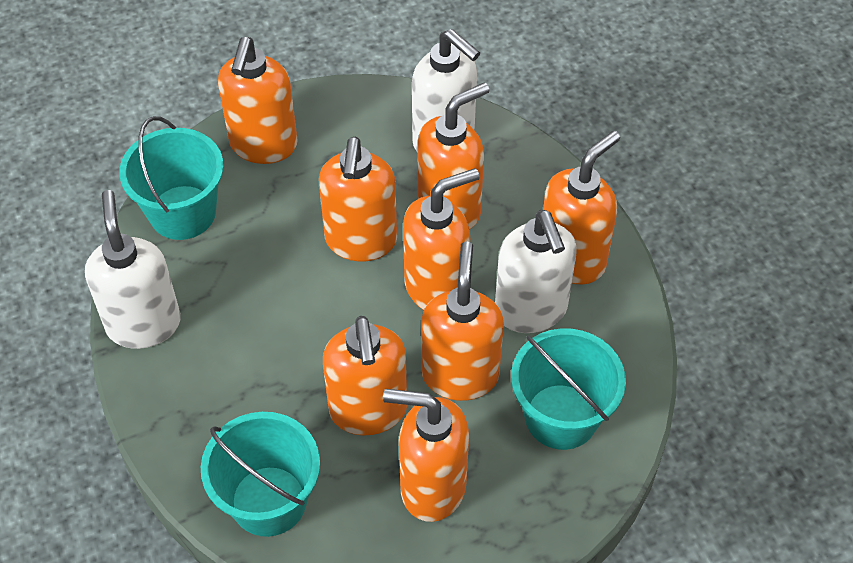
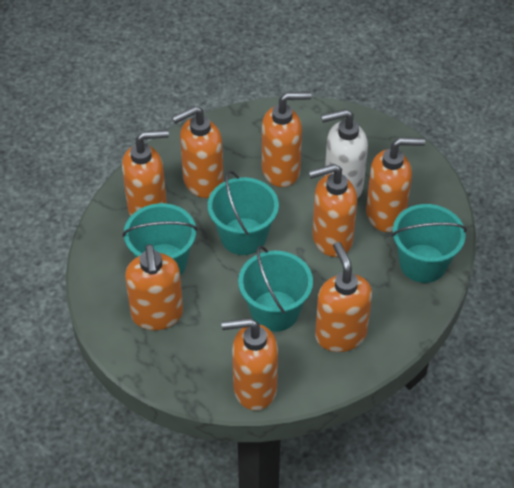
turquoise bucket: [119,116,224,240] [201,412,320,537] [511,328,626,450] = 3 -> [123,203,198,276] [208,170,279,255] [238,246,313,332] [392,204,467,283] = 4
white soap dispenser: [85,190,181,349] [412,29,480,152] [495,210,577,333] = 3 -> [321,109,368,198] = 1

